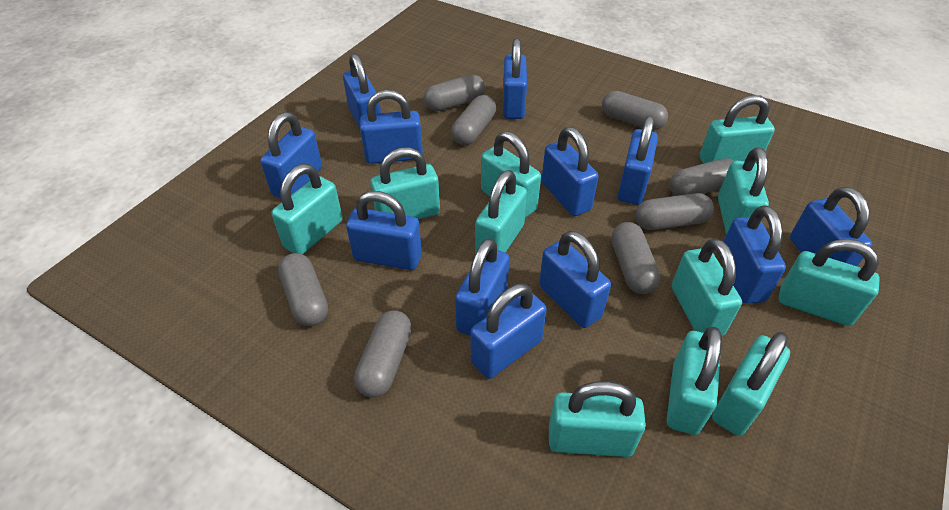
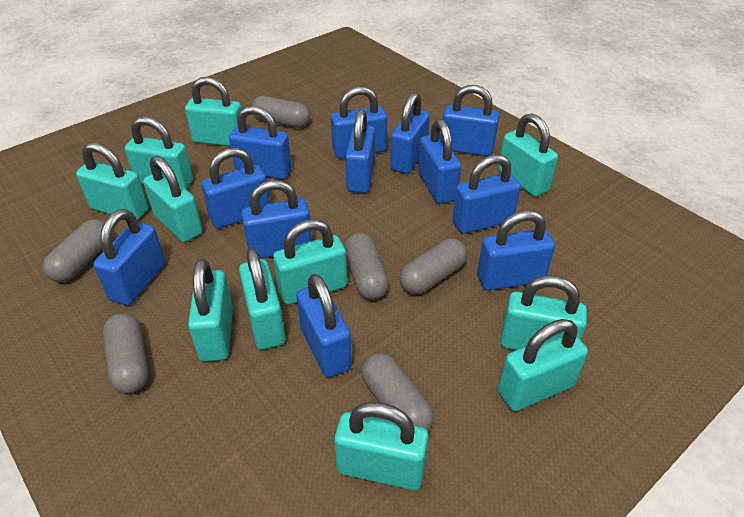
grey capsule: [278,253,328,326] [354,310,412,398] [424,75,485,111] [451,95,496,145] [602,91,668,130] [611,222,660,294] [635,193,714,230] [670,158,734,196] = 8 -> [43,219,104,282] [103,313,148,394] [252,96,310,128] [344,233,389,300] [361,353,434,431] [400,238,467,294] = 6

